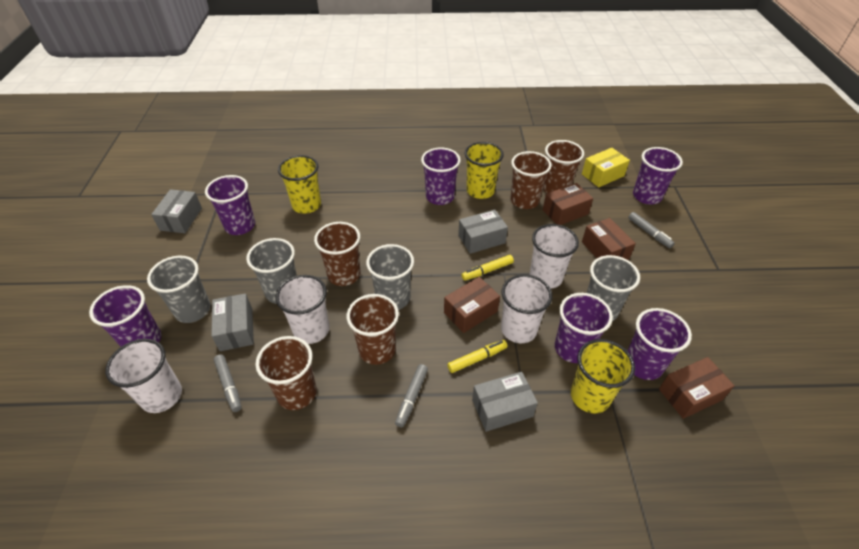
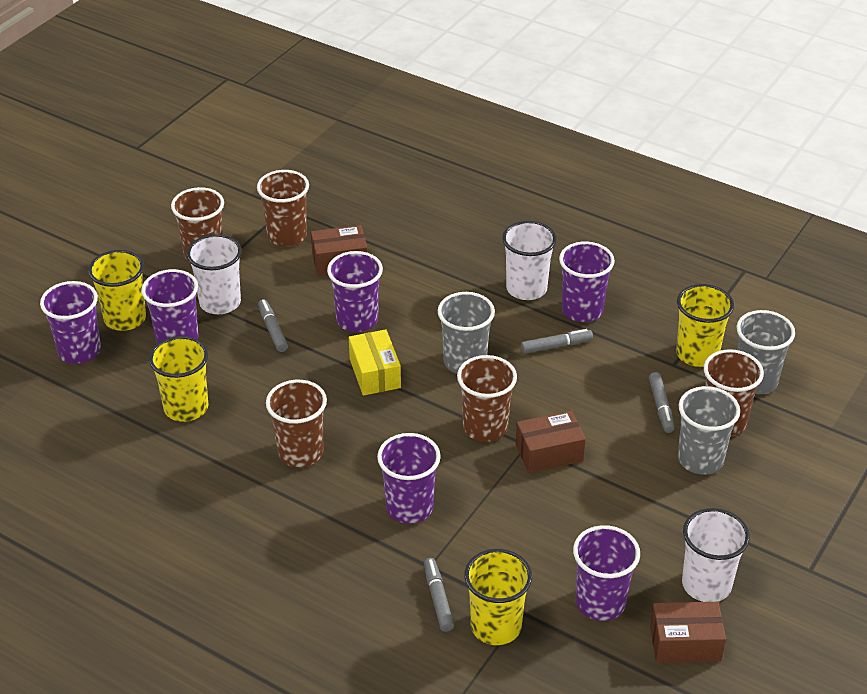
brown box: [444,277,500,333] [543,183,593,225] [582,218,636,260] [659,357,735,419] = 4 -> [311,225,368,276] [516,411,586,473] [650,602,726,663] = 3
grey box: [151,189,202,233] [211,293,254,351] [458,210,508,254] [472,372,538,432] = 4 -> none = 0
grey cup: [147,256,211,323] [246,238,297,304] [366,244,414,310] [587,255,640,321] = 4 -> [438,292,495,374] [678,386,740,475] [736,310,795,394] = 3
grey marker: [214,354,242,412] [395,364,428,427] [628,212,675,248] = 3 -> [258,299,288,352] [424,558,454,632] [521,329,593,354] [649,372,675,433] = 4
white cup: [105,339,182,413] [275,275,329,344] [501,274,552,343] [530,224,579,289] = 4 -> [187,234,242,314] [502,221,557,300] [682,508,750,602] = 3
yellow cup: [278,155,321,214] [465,142,503,199] [571,339,635,414] = 3 -> [88,250,146,331] [149,336,209,422] [464,549,532,645] [676,284,734,367] = 4
yellow marker: [447,340,508,373] [461,255,514,281] = 2 -> none = 0

